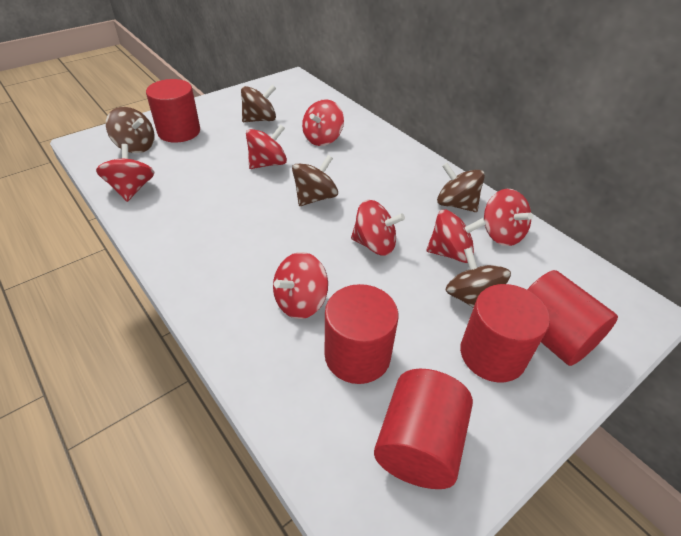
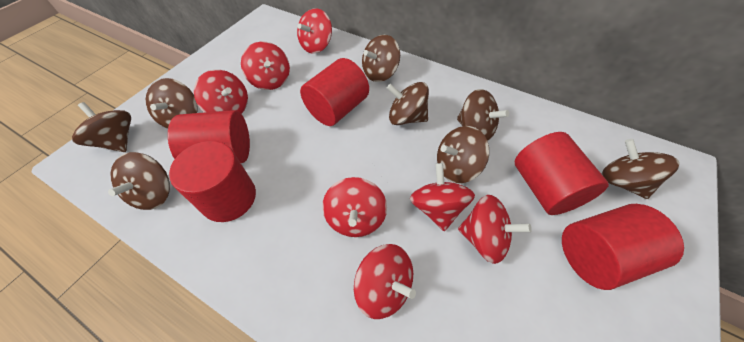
brown spinning top: [106,107,154,153] [241,85,276,122] [292,155,338,206] [437,163,485,212] [445,248,511,308] = 5 -> [72,102,131,152] [108,152,170,210] [146,78,198,129] [362,35,400,82] [387,82,429,125] [437,126,489,183] [457,89,509,141] [602,139,680,199] = 8

